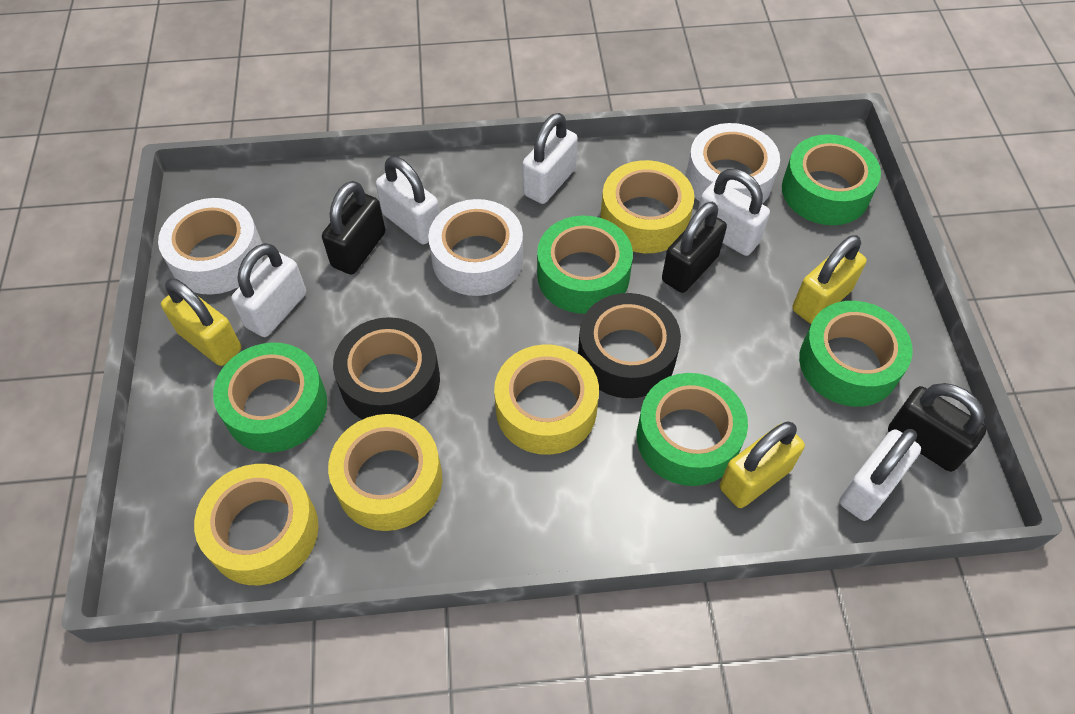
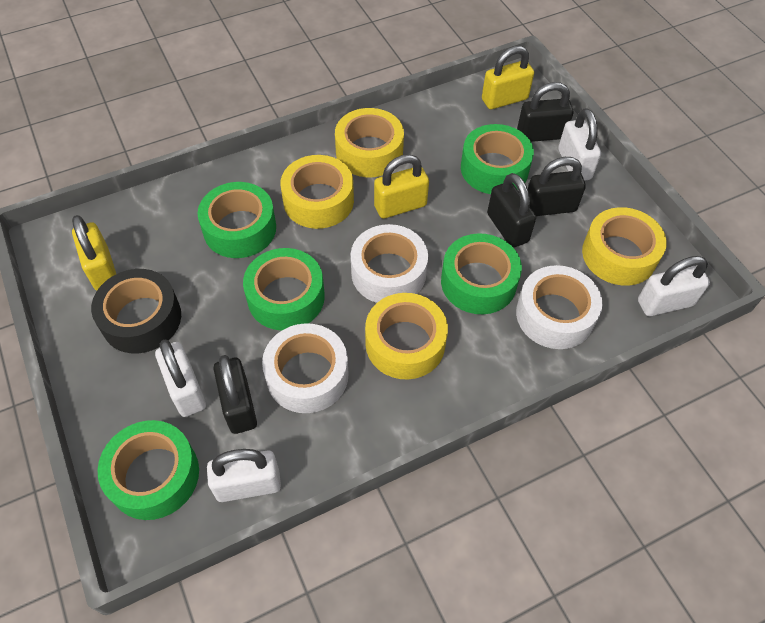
black padlock: [322,181,385,275] [662,202,727,293] [888,383,987,472] = 3 -> [214,355,257,434] [487,173,536,248] [517,82,573,142] [528,157,586,216] = 4
black tape: [333,317,440,419] [578,293,681,398] = 2 -> [91,269,181,353] = 1
white padlock: [231,243,306,337] [376,156,440,244] [522,113,578,204] [698,169,770,256] [839,429,921,521] = 5 -> [155,340,206,417] [207,449,281,502] [558,108,601,181] [638,256,710,316] = 4

